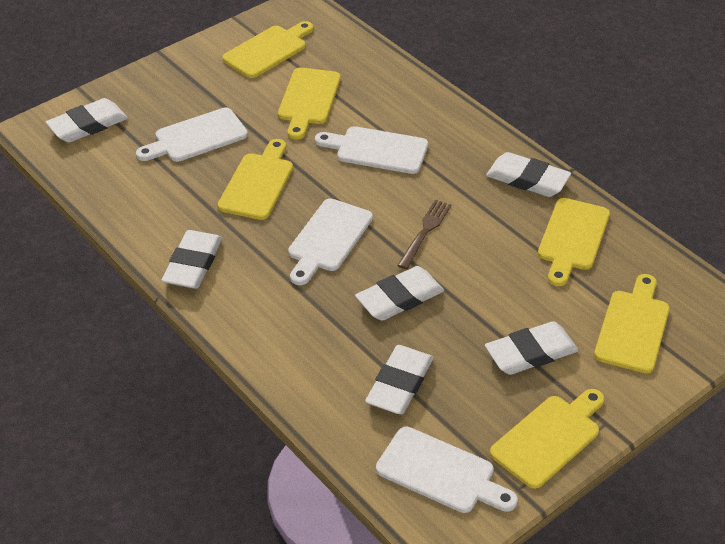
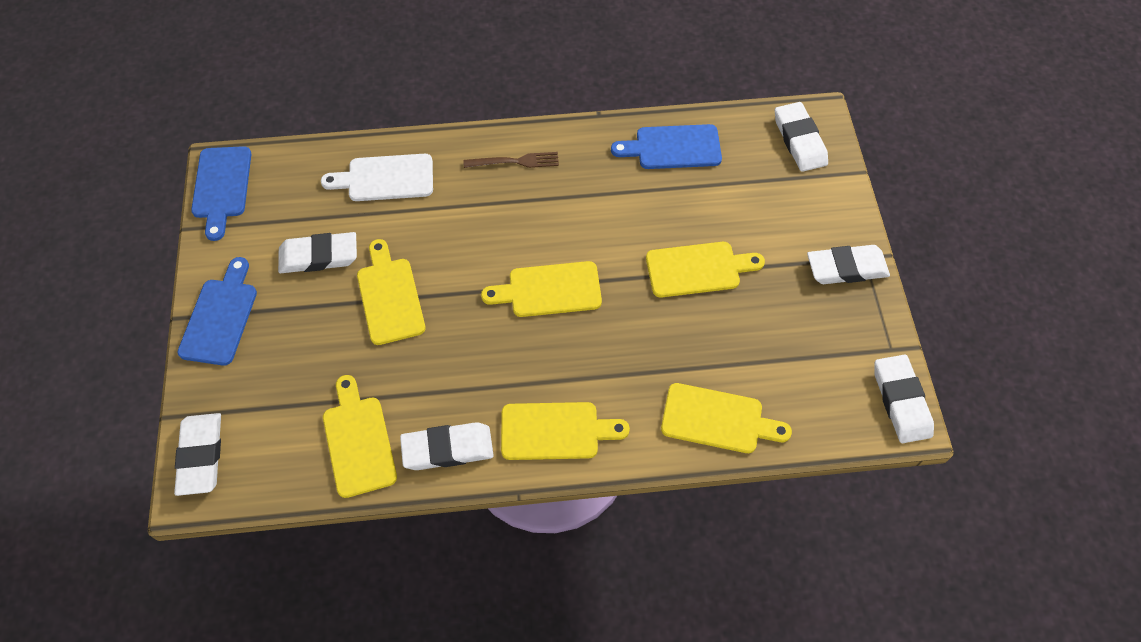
blue cutting board: none = 0 -> [177,257,257,366] [191,146,251,241] [611,124,722,169] = 3
white cutting board: [136,108,248,162] [288,199,373,285] [315,126,428,174] [376,427,518,513] = 4 -> [321,154,433,201] = 1

